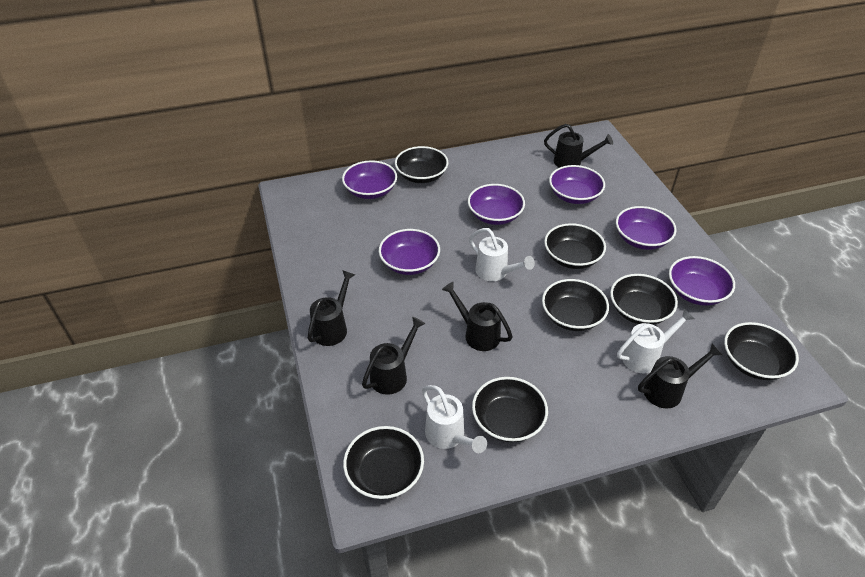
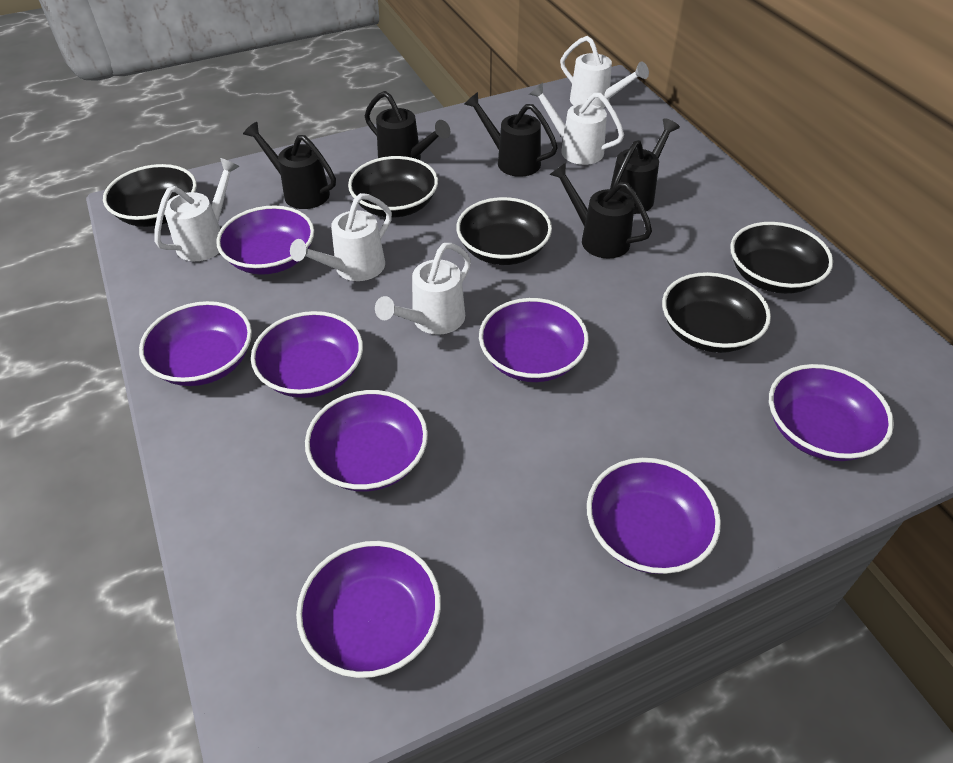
black bowl: [343,426,424,499] [395,146,448,183] [472,377,548,442] [542,279,609,331] [544,223,606,269] [610,274,678,325] [724,322,799,380] = 7 -> [103,164,197,227] [348,156,438,217] [456,197,552,265] [662,272,771,353] [730,222,833,294] = 5
purple bowl: [342,160,397,199] [379,229,440,275] [468,184,525,225] [549,165,605,204] [616,206,677,250] [669,256,735,306] = 6 -> [139,301,252,386] [216,205,314,275] [251,311,363,398] [296,541,441,678] [305,390,428,492] [479,298,589,382] [587,458,721,574] [769,364,894,461] = 8
white watering can: [422,385,487,453] [469,228,535,281] [617,309,695,373] = 3 -> [154,158,240,261] [290,193,392,281] [375,243,471,335] [529,82,624,165] [560,36,649,108] = 5

